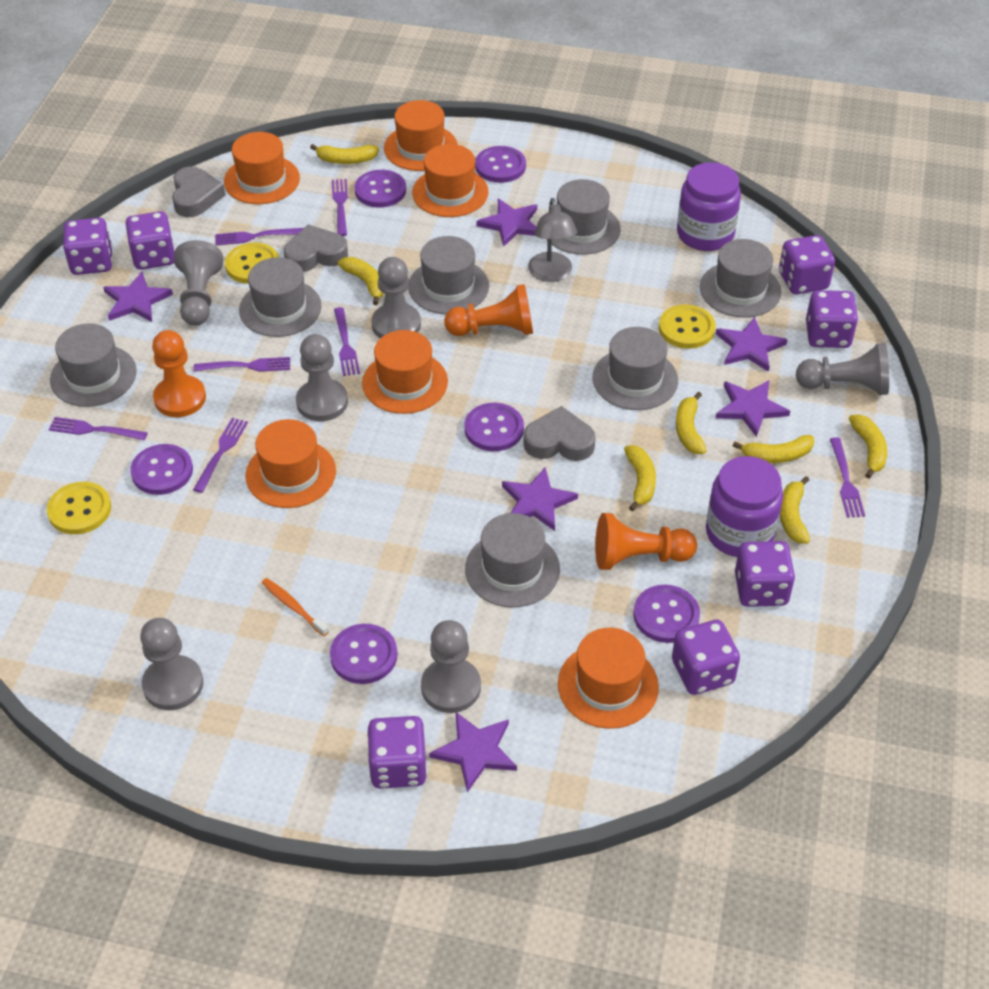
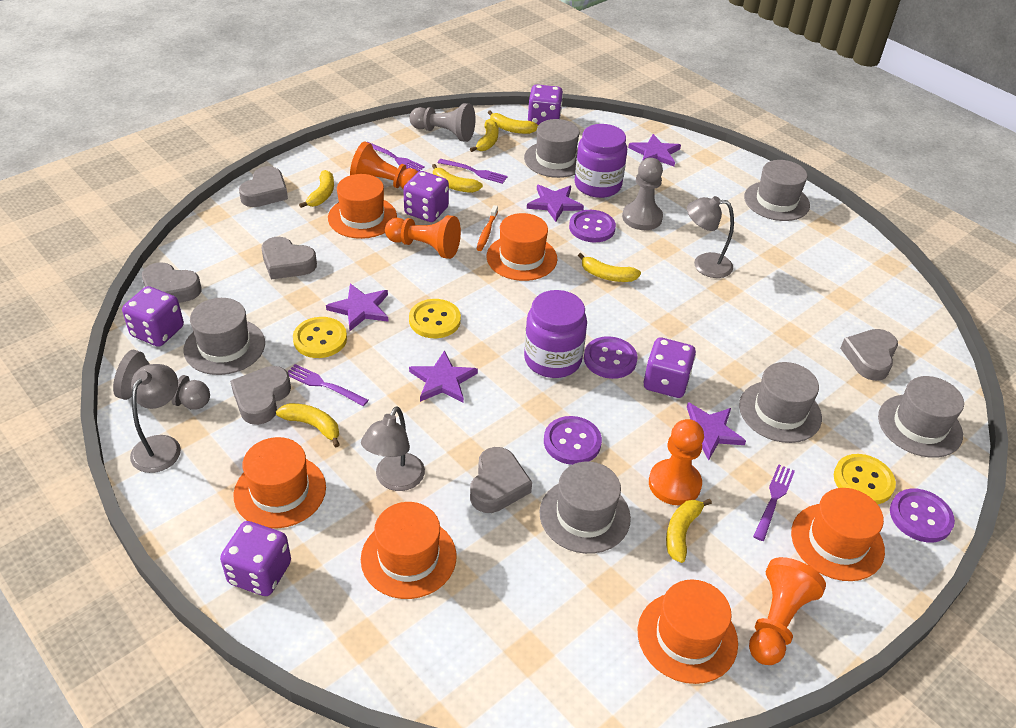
grey hat: [50,323,137,407] [239,257,322,337] [408,236,489,314] [465,513,560,607] [547,179,621,255] [593,327,678,410] [700,239,781,318] = 7 -> [183,298,265,375] [524,119,579,178] [539,462,631,554] [739,362,822,443] [744,160,810,221] [878,376,964,458] = 6
grey heart: [172,166,225,217] [284,224,348,272] [524,406,595,461] = 3 -> [142,262,201,303] [230,366,291,425] [239,166,288,207] [262,237,317,279] [470,447,532,513] [840,329,898,381] = 6
grey lamp: [528,198,578,282] = 1 -> [130,364,181,473] [361,406,425,491] [687,196,734,278] = 3
grey pawn: [140,618,203,710] [174,240,223,326] [296,334,348,421] [371,257,421,338] [421,620,481,713] [796,343,889,395] = 6 -> [113,349,210,410] [409,103,476,142] [622,158,663,230] = 3
orange pawn: [152,330,206,417] [444,284,533,336] [595,513,697,570] = 3 -> [350,141,418,189] [385,215,461,259] [649,419,704,505] [749,557,826,665] = 4
purple button: [130,444,193,495] [330,624,398,684] [355,170,406,208] [464,403,524,451] [475,146,526,183] [633,585,700,643] = 6 -> [544,416,602,465] [569,210,616,243] [584,336,637,379] [890,489,955,542] = 4
purple dice: [63,218,112,275] [126,211,175,270] [367,716,427,789] [672,620,740,695] [735,541,795,607] [779,235,835,294] [806,290,858,348] = 7 -> [122,286,184,347] [220,521,291,596] [403,171,449,222] [528,84,563,125] [644,337,696,398] = 5
purple fork: [49,417,148,440] [193,418,248,493] [194,357,290,372] [215,228,304,245] [332,179,348,236] [334,307,360,376] [830,437,865,518] = 7 -> [288,364,369,406] [368,142,425,171] [438,159,508,184] [753,464,795,541] = 4
purple star: [103,272,173,322] [429,712,517,792] [477,199,537,247] [502,467,578,531] [716,317,788,372] [716,380,790,437] = 6 -> [326,284,389,331] [409,350,478,403] [527,185,584,222] [628,134,681,167] [687,402,746,461] = 5

